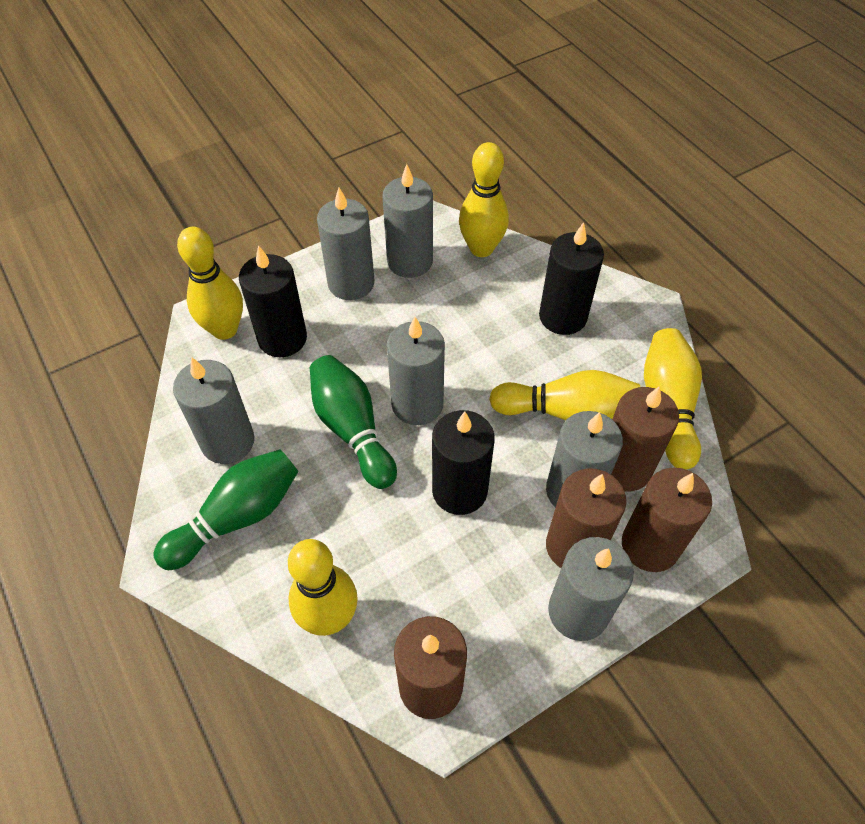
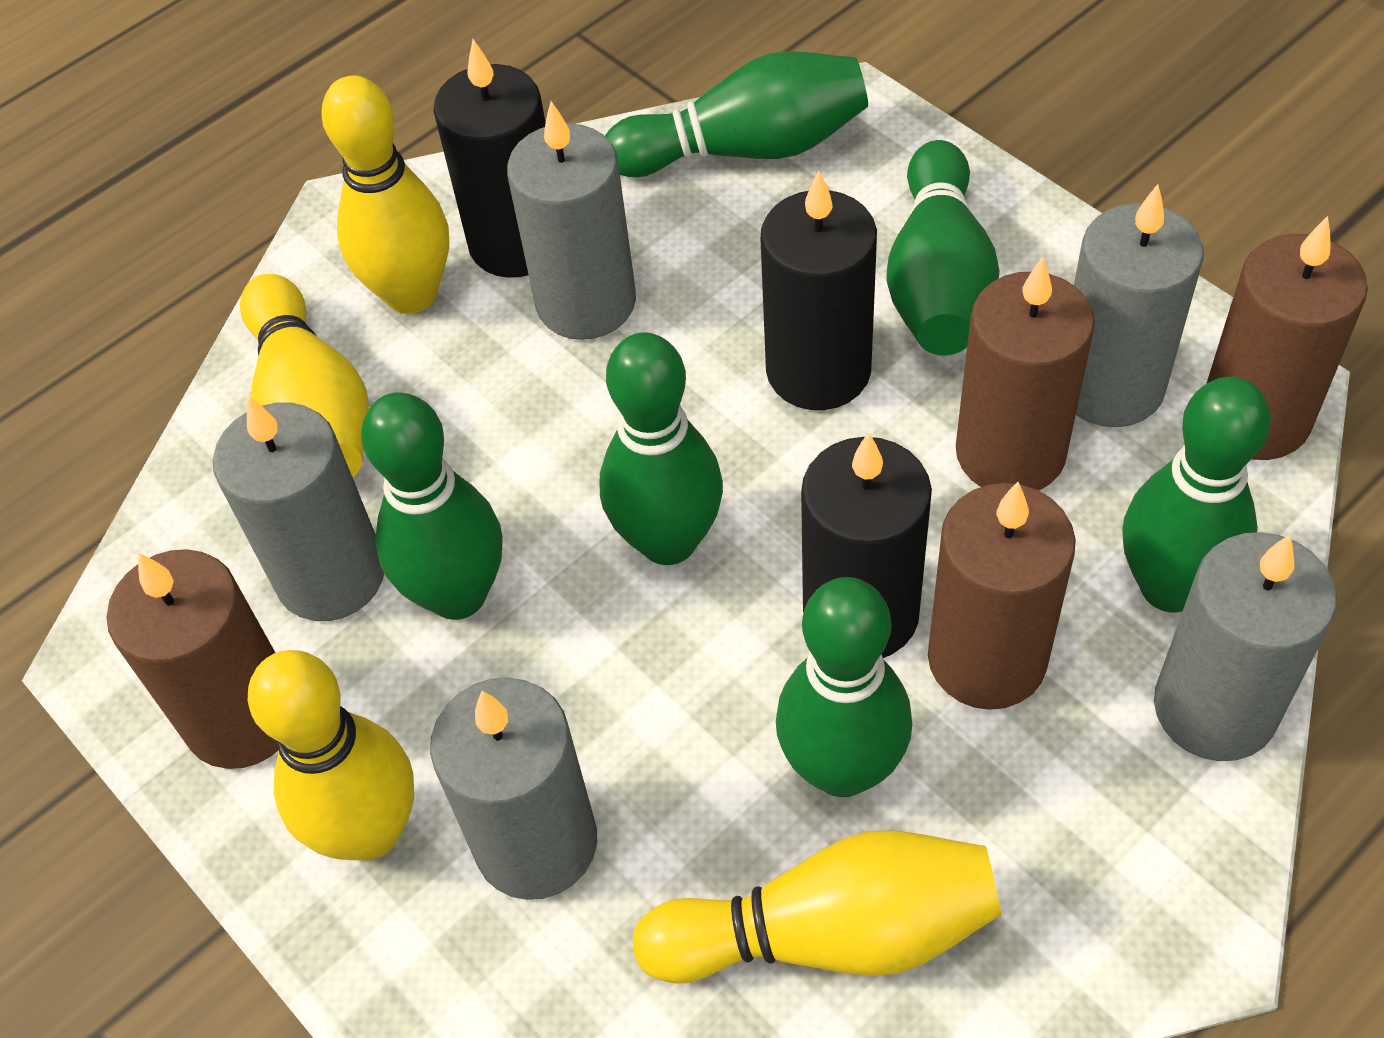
green bowling pin: [153,449,298,570] [310,355,397,489] = 2 -> [361,392,503,620] [600,332,723,565] [605,51,868,177] [776,577,912,797] [886,140,999,356] [1122,377,1271,612] = 6
grey candle: [173,357,254,464] [317,188,374,300] [382,164,433,278] [387,317,445,425] [546,411,623,508] [548,537,634,641] = 6 -> [213,396,384,621] [430,677,597,900] [507,101,636,340] [1074,184,1204,427] [1154,532,1337,761] = 5
yellow bowling pin: [177,227,243,340] [288,539,358,636] [459,142,509,257] [489,370,640,420] [644,328,702,470] = 5 -> [240,274,369,477] [248,650,414,861] [321,76,449,314] [633,831,1001,984] = 4

